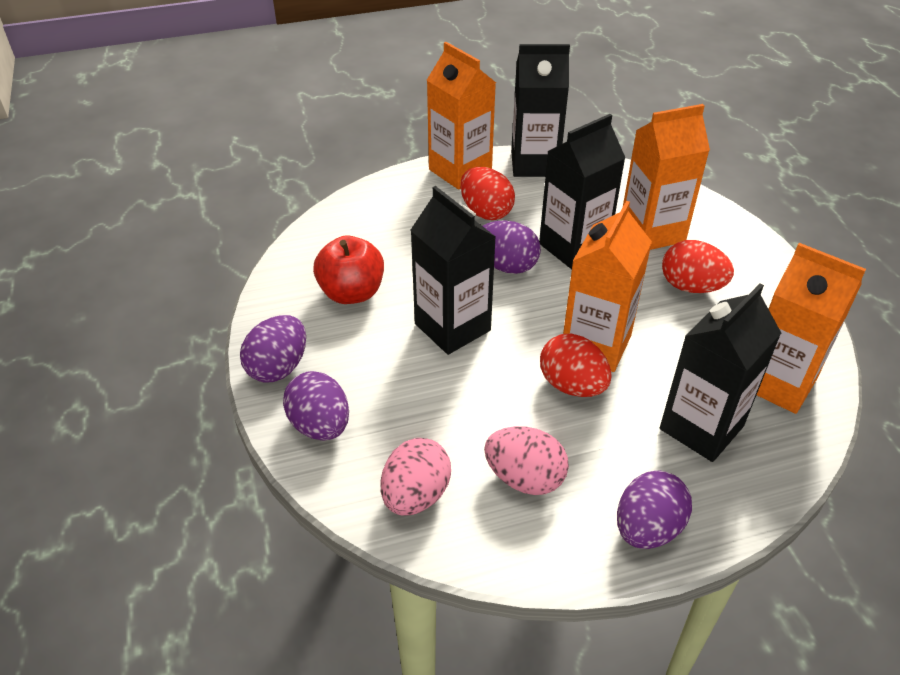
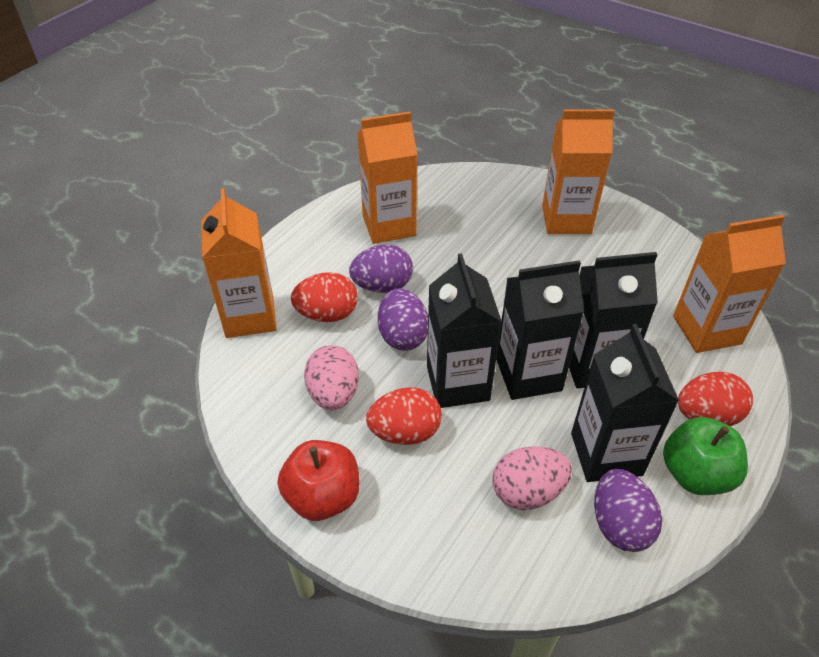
green apple: none = 0 -> [663,417,748,495] = 1
purple egg: [240,315,306,382] [283,371,349,441] [483,220,541,274] [617,471,692,549] = 4 -> [349,245,413,293] [378,288,428,351] [594,469,662,552] = 3

